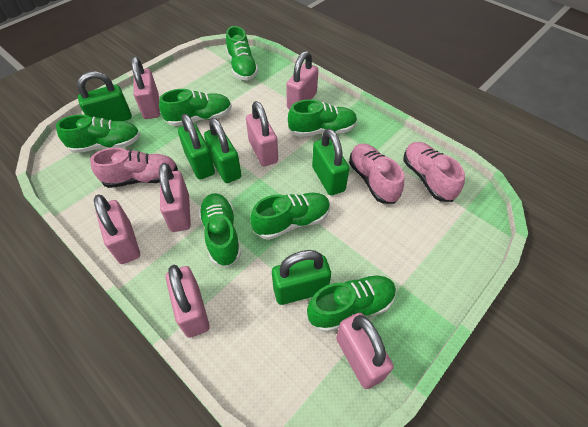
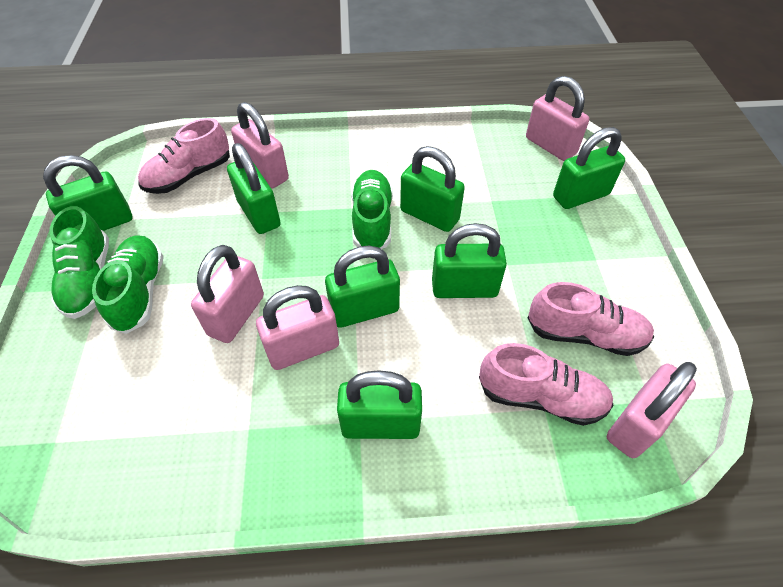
green padlock: [77,71,132,121] [178,114,215,179] [204,118,241,183] [272,250,331,305] [312,129,350,195] = 5 -> [43,155,132,231] [227,143,281,234] [325,245,400,328] [337,370,422,439] [400,146,465,232] [432,223,507,298] [553,127,625,209] = 7
green shoe: [56,115,140,153] [159,89,232,126] [198,193,242,267] [226,26,258,80] [250,193,330,240] [288,99,357,137] [307,275,396,333] = 7 -> [49,206,109,319] [92,235,164,334] [351,170,393,249] = 3
pink padlock: [94,194,140,264] [131,57,160,119] [159,163,191,232] [166,265,210,338] [246,101,278,167] [286,51,318,109] [336,313,394,389] = 7 -> [191,245,264,343] [231,102,289,188] [256,285,339,370] [526,76,589,161] [607,362,697,458] = 5

